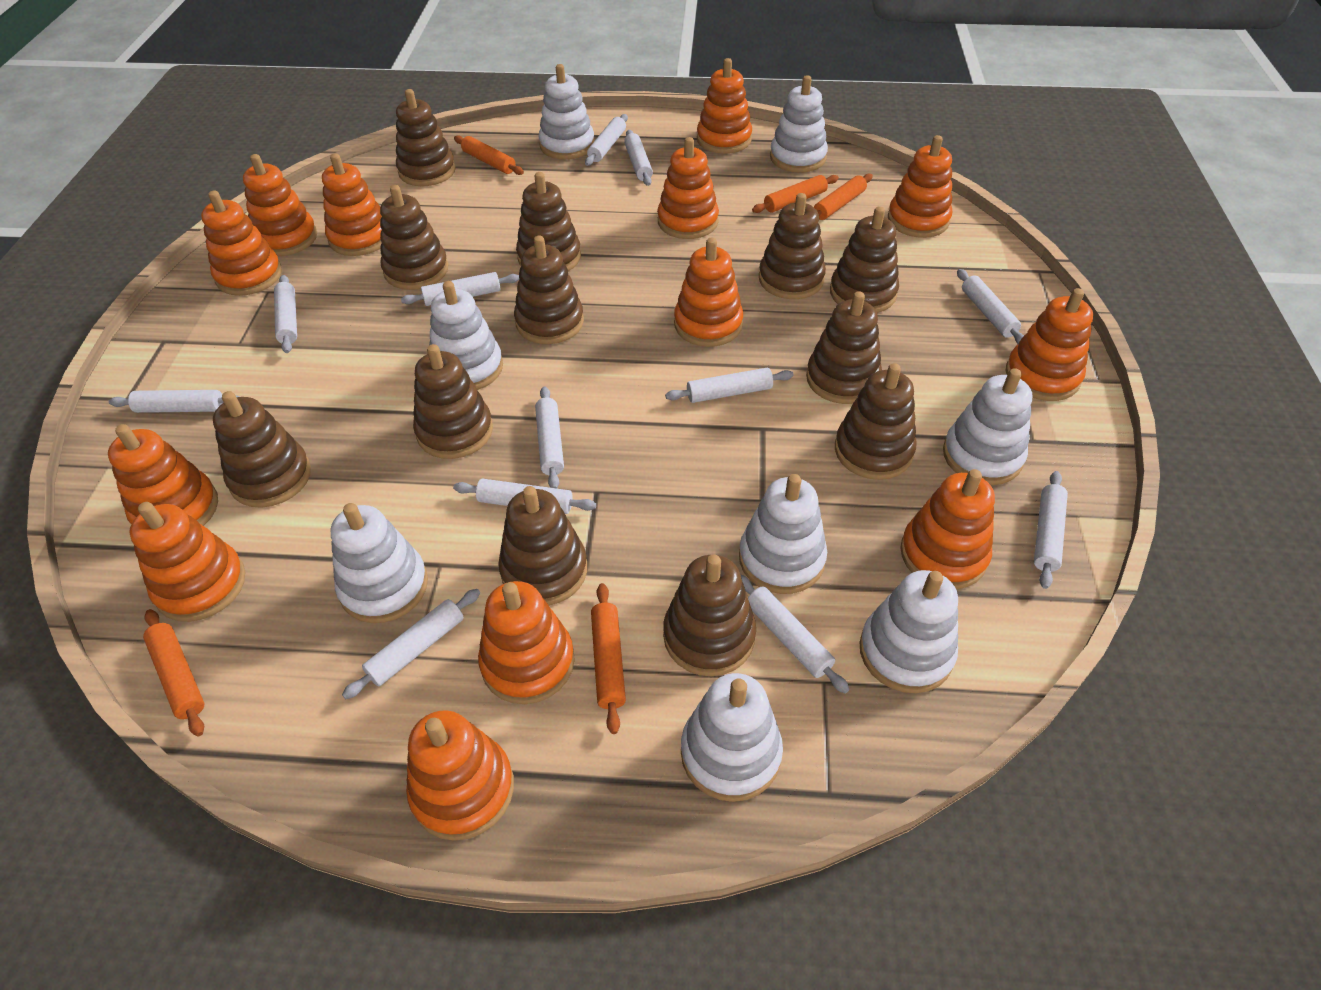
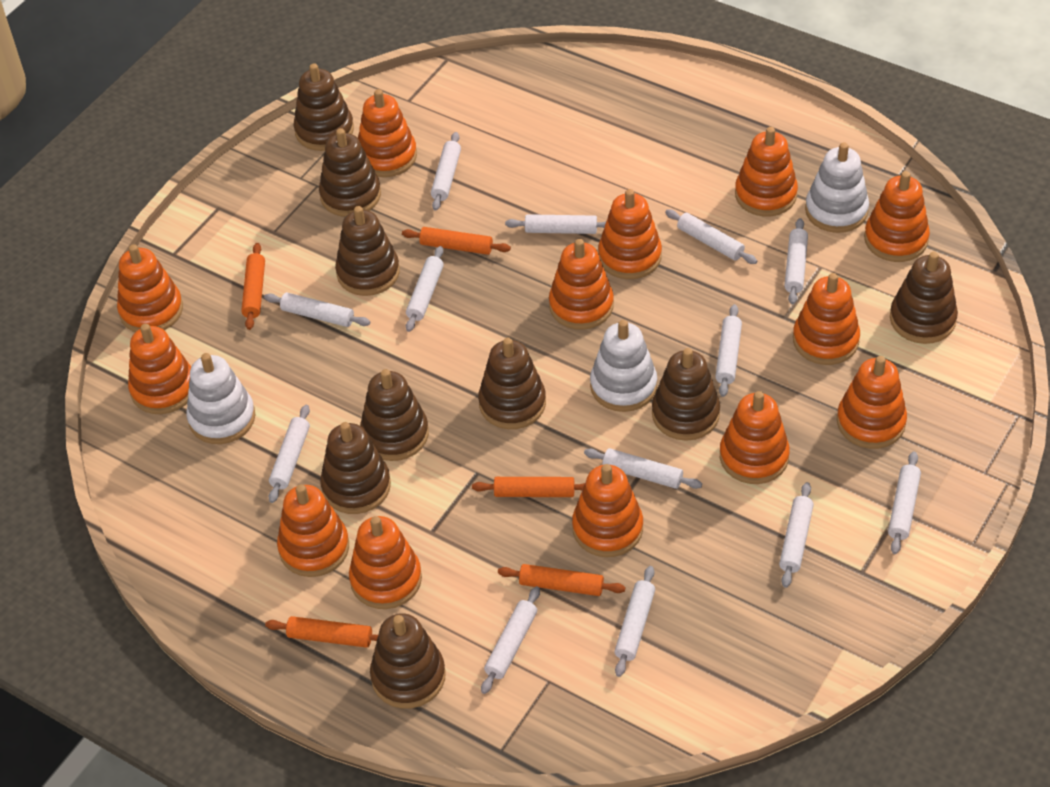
brown stacking toy: [213,391,311,508] [380,185,448,290] [396,89,456,186] [413,344,493,459] [498,486,587,606] [514,236,584,344] [516,172,581,271] [663,554,756,676] [759,193,826,299] [806,291,882,404] [830,206,899,313] [835,363,917,480] = 12 -> [293,63,354,151] [319,128,381,217] [320,422,391,514] [335,206,400,296] [360,369,429,461] [370,613,446,709] [478,338,546,429] [652,348,720,441] [890,252,958,344] = 9
white rolling pin: [109,390,240,413] [274,275,297,353] [342,589,480,699] [401,272,519,306] [453,479,596,514] [535,386,564,488] [585,114,628,166] [624,130,653,186] [665,368,794,403] [741,575,850,694] [957,269,1024,344] [1034,471,1068,589] = 12 -> [264,292,370,327] [268,405,310,503] [406,246,444,332] [431,132,461,211] [481,586,540,694] [505,214,606,234] [584,448,702,489] [614,566,655,677] [665,209,757,264] [715,304,742,397] [779,482,814,588] [784,218,808,304] [888,452,921,554] = 13
white stacking toy: [331,503,428,623] [429,281,503,390] [539,64,594,160] [681,673,783,802] [739,474,827,594] [770,75,828,172] [860,570,958,693] [943,368,1032,485] = 8 -> [186,353,255,444] [590,320,657,412] [805,143,869,233] = 3

